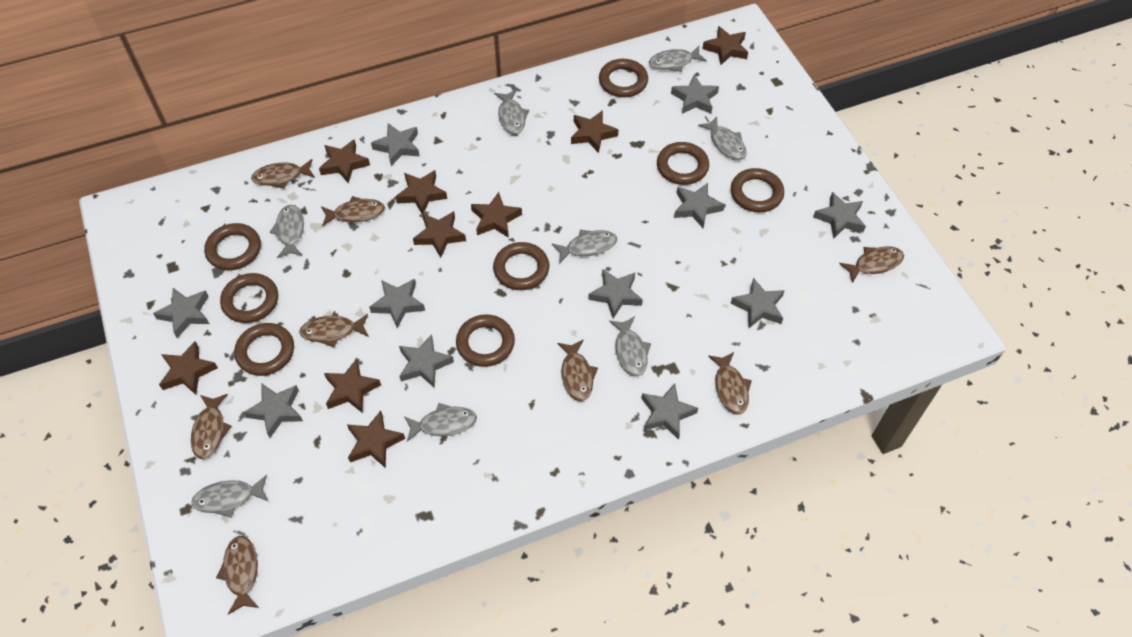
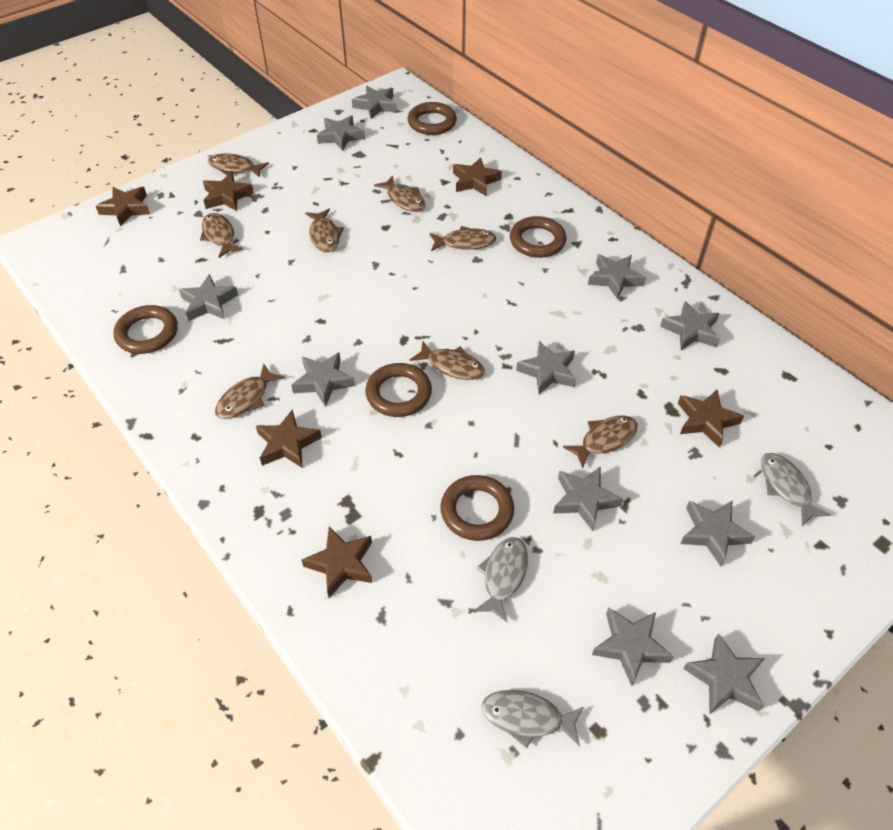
brown ring: [204,223,261,270] [220,273,278,323] [234,323,294,376] [456,314,515,367] [493,242,549,290] [599,59,648,97] [657,142,709,185] [731,168,784,213] = 8 -> [113,305,178,354] [365,363,432,417] [408,102,457,135] [440,475,514,541] [510,216,566,258] = 5
brown star: [159,342,218,395] [319,139,370,183] [324,358,381,413] [347,411,405,468] [395,170,447,214] [413,211,466,258] [471,192,522,238] [571,110,619,153] [702,26,748,65] = 9 -> [96,187,150,227] [203,172,254,211] [256,409,322,468] [301,527,372,598] [453,157,502,196] [678,390,744,448] = 6
grey fish: [191,475,269,518] [270,205,304,258] [404,403,477,442] [494,90,529,134] [552,229,617,264] [609,316,651,377] [649,46,707,72] [698,116,747,160] = 8 -> [473,537,528,623] [482,690,584,748] [761,453,831,526] = 3

